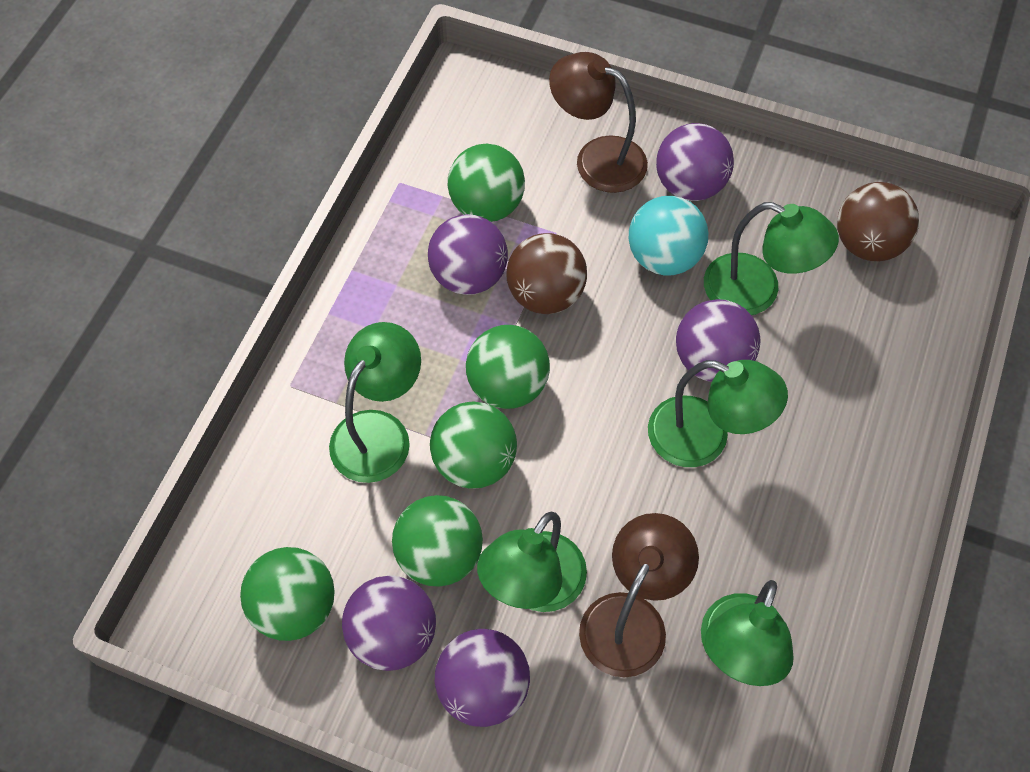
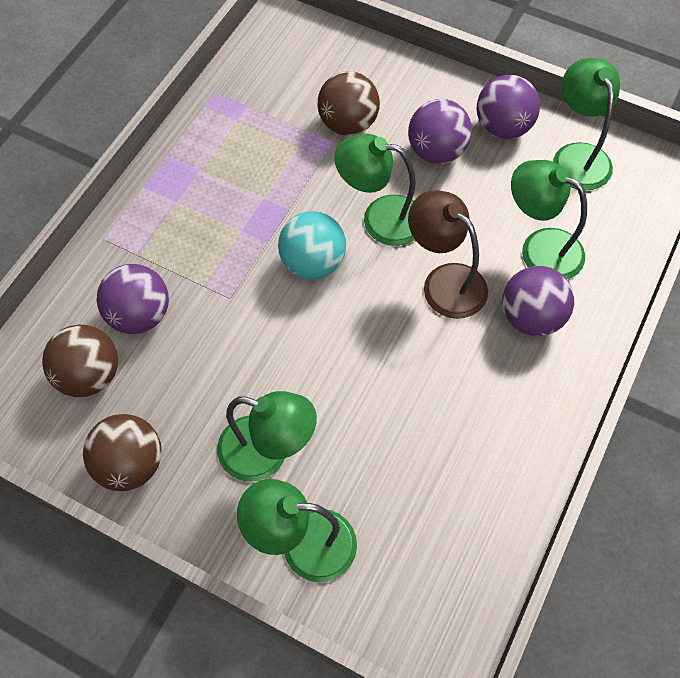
brown ball: [506,233,587,314] [837,182,919,261] = 2 -> [42,324,118,397] [83,414,162,491] [318,71,380,136] = 3
brown lamp: [549,52,648,193] [579,513,699,677] = 2 -> [408,190,488,319] = 1
green ball: [240,547,335,641] [392,495,483,587] [430,401,517,489] [448,144,525,222] [466,325,550,409] = 5 -> none = 0
purple ball: [342,575,436,671] [428,214,508,295] [435,629,530,727] [656,123,734,201] [676,299,760,382] = 5 -> [97,264,169,334] [408,99,472,164] [477,75,540,139] [502,266,574,336] = 4

